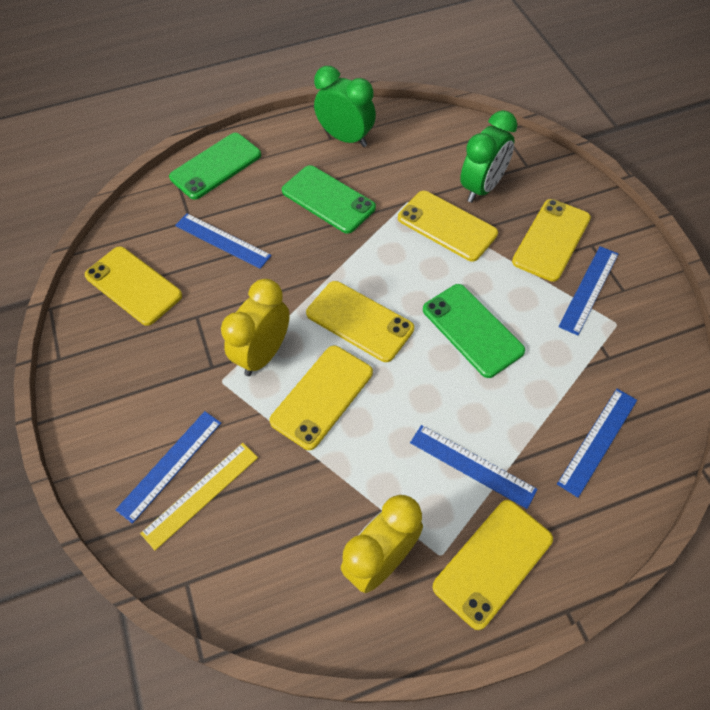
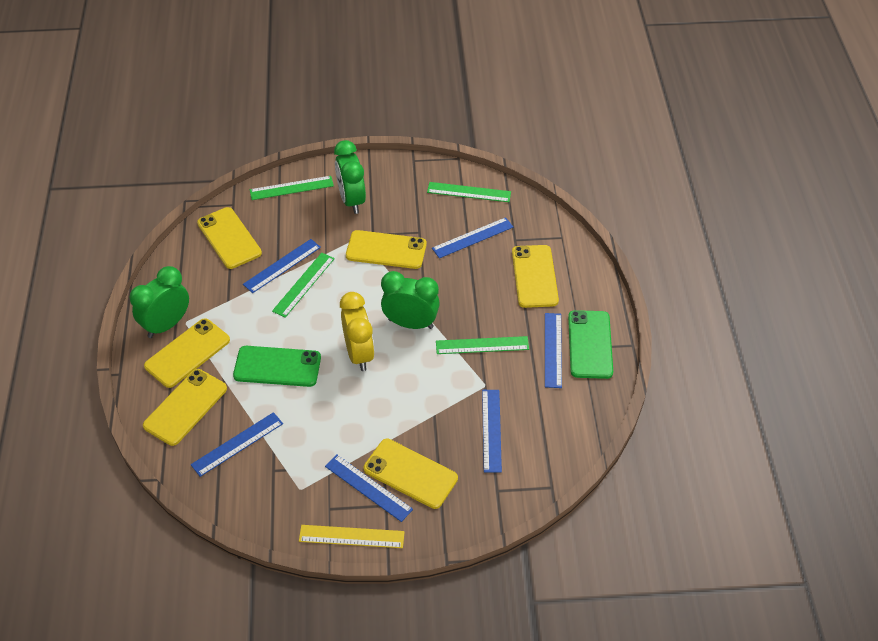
blue ruler: [116,411,221,524] [175,213,271,269] [410,425,538,509] [557,389,637,498] [558,246,618,335] = 5 -> [191,412,283,477] [243,239,321,293] [325,454,413,522] [432,217,513,258] [482,390,502,473] [545,313,562,388] = 6
green clock: [314,66,376,147] [460,110,517,203] = 2 -> [130,266,189,338] [334,140,366,214] [381,271,440,329] = 3
green phone: [169,133,261,200] [282,165,376,234] [423,284,525,378] = 3 -> [233,346,321,387] [568,310,613,379] = 2
green ruler: none = 0 -> [250,176,334,200] [272,253,335,318] [427,182,511,202] [436,336,529,354] = 4
yellow clock: [221,279,290,376] [341,495,423,593] = 2 -> [340,292,375,371] = 1

